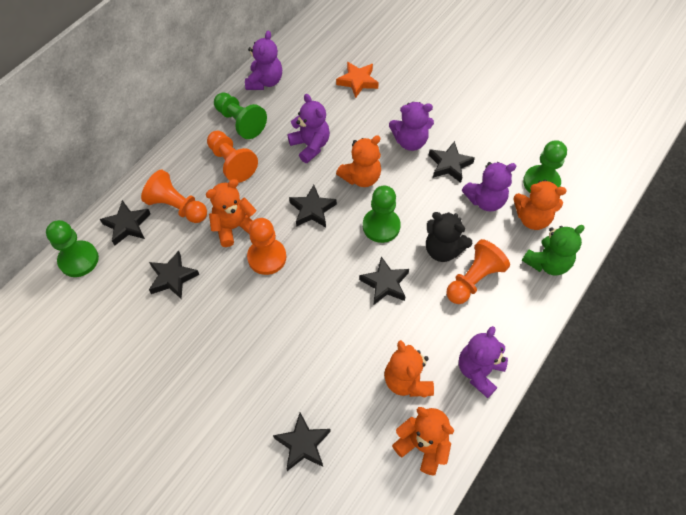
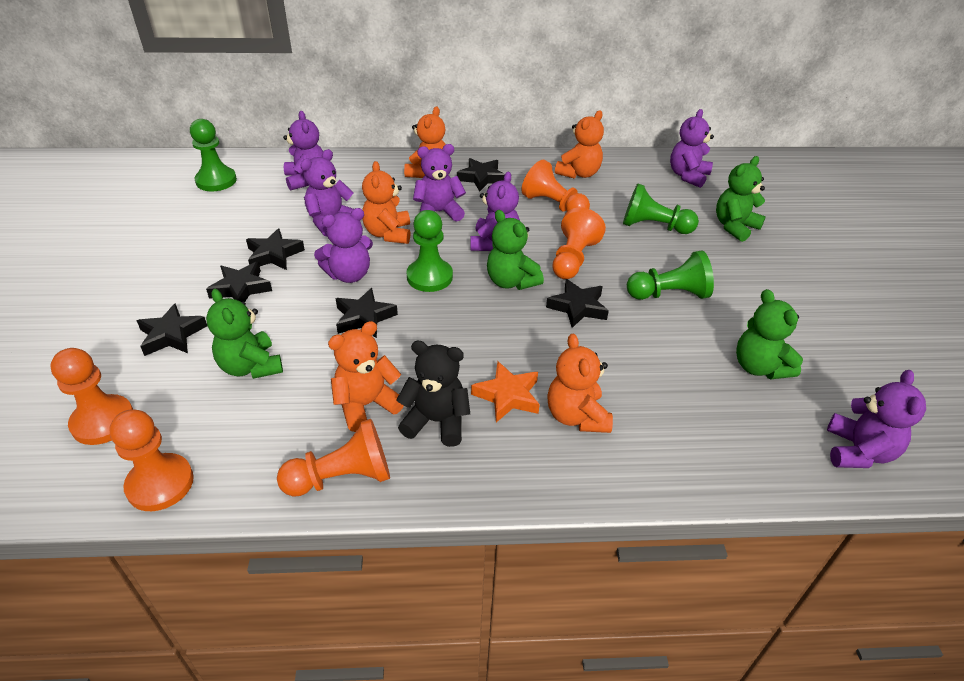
green teddy bear: [522,225,584,276] = 1 -> [206,289,283,379] [487,210,544,290] [716,156,766,242] [736,289,803,379] = 4
orange pawn: [141,170,207,223] [207,131,258,183] [247,218,286,275] [446,239,510,304] = 4 -> [51,348,133,445] [109,409,194,511] [277,419,390,497] [521,160,590,212] [552,207,606,279] = 5
purple teddy bear: [245,31,282,90] [288,94,330,163] [389,102,434,151] [459,326,508,398] [462,162,516,212] = 5 -> [283,111,323,191] [300,149,354,237] [314,208,373,283] [413,144,466,222] [470,172,520,251] [670,109,714,188] [827,370,926,468] = 7

